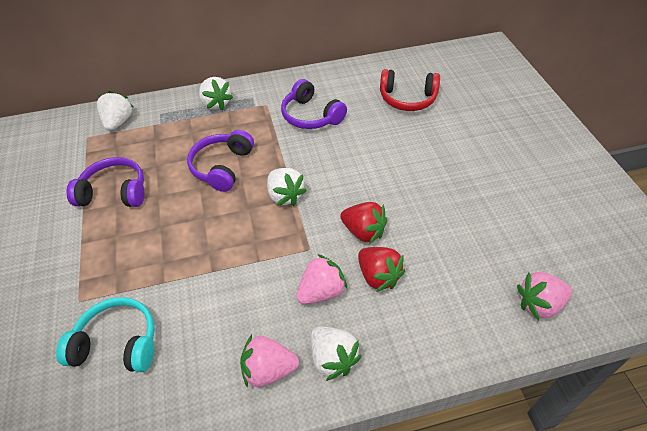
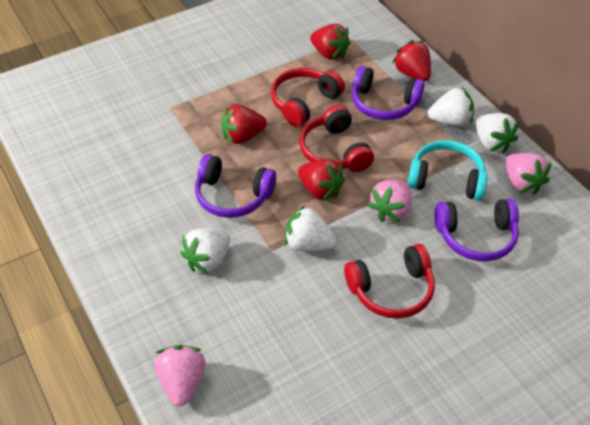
red headphones: [380,69,440,111] = 1 -> [271,68,345,127] [299,105,374,172] [344,244,435,319] = 3
red strawberry: [340,202,387,244] [358,247,405,292] = 2 -> [221,104,267,144] [298,159,345,201] [310,24,351,60] [393,40,431,82] = 4

